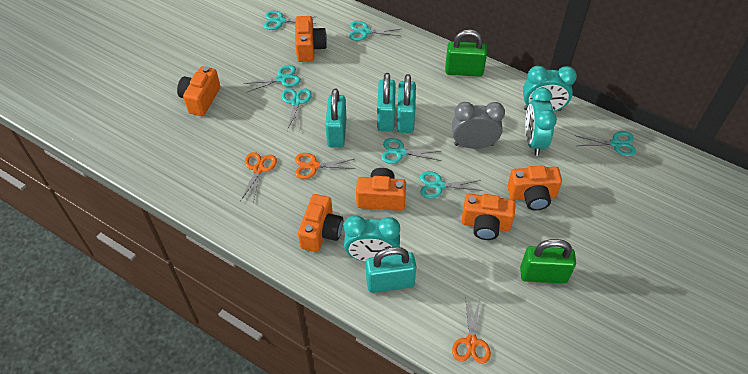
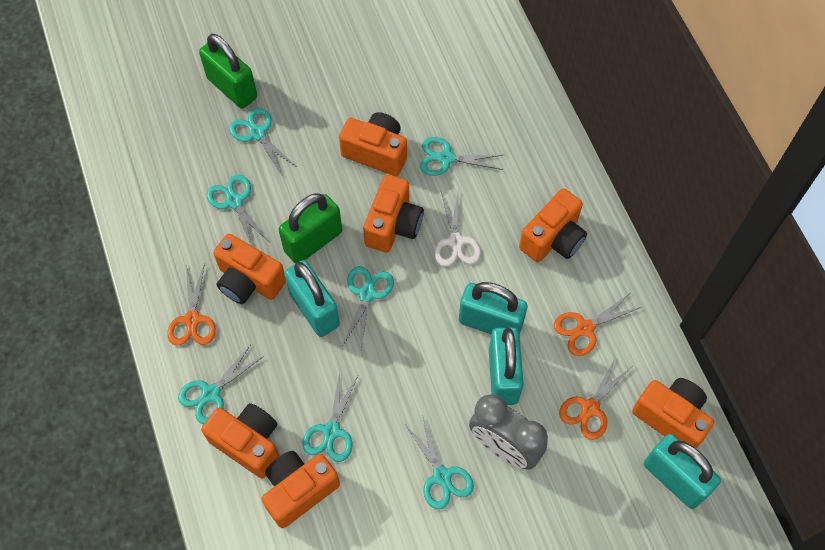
orange camera: [177,66,220,116] [295,16,327,62] [298,194,343,252] [356,168,406,211] [462,193,516,240] [507,165,562,210] = 6 -> [201,403,279,478] [213,234,286,304] [261,451,340,528] [339,112,407,176] [363,175,424,252] [519,189,587,262] [632,378,714,448] = 7
turquoise clock: [344,215,400,262] [523,66,577,112] [525,88,557,156] = 3 -> none = 0
white scissors: none = 0 -> [434,188,481,266] = 1

